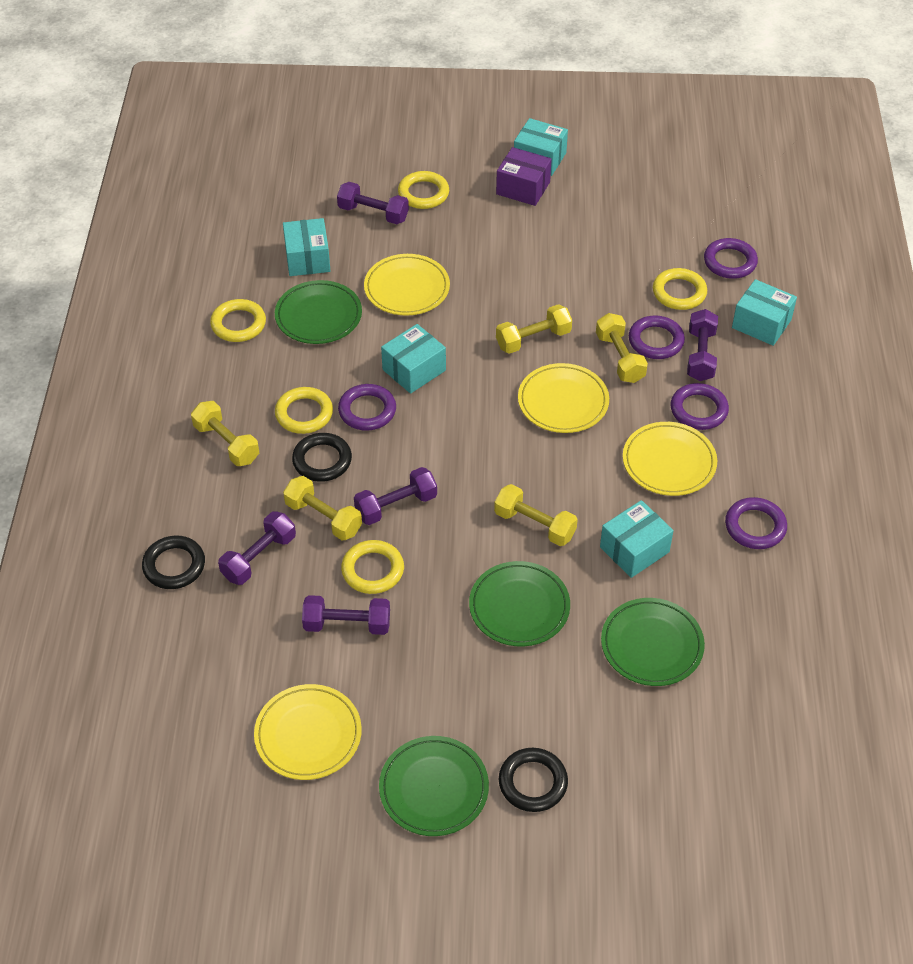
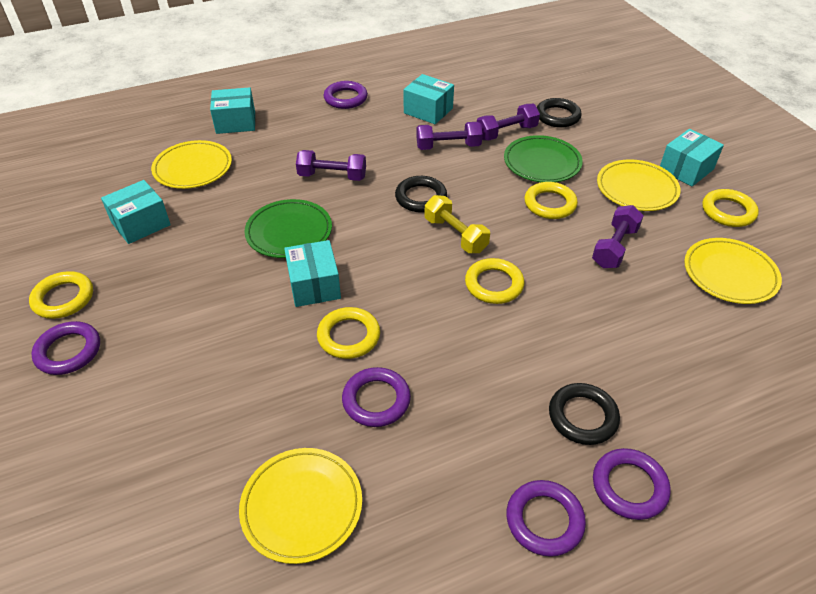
green plate: [275,280,362,344] [379,736,489,836] [469,561,570,647] [601,598,705,686] = 4 -> [244,199,332,258] [504,135,583,182] = 2
purple box: [496,147,552,206] = 1 -> none = 0
purple dumbbell: [218,511,296,585] [302,595,390,635] [337,182,409,224] [354,467,437,525] [687,309,718,381] = 5 -> [296,150,366,181] [416,122,483,150] [477,104,540,141] [592,205,644,268] = 4
yellow dumbbell: [191,401,259,466] [283,476,362,541] [494,484,578,546] [496,304,572,354] [596,313,648,383] = 5 -> [424,195,490,253] = 1

